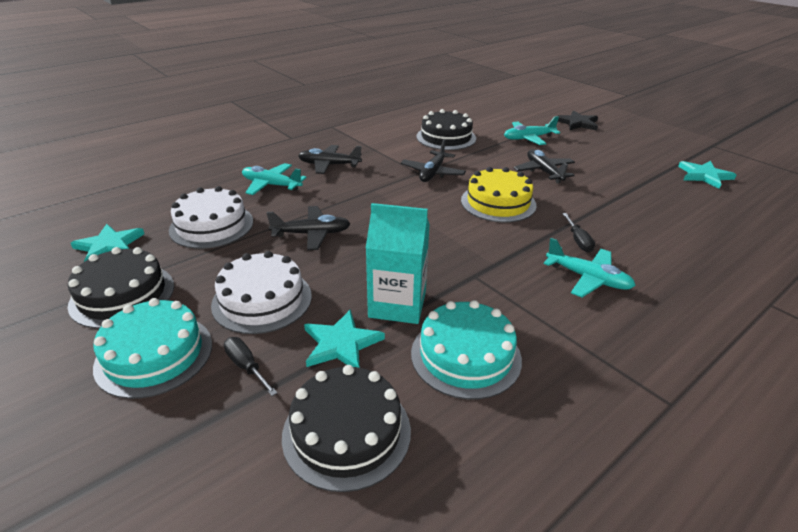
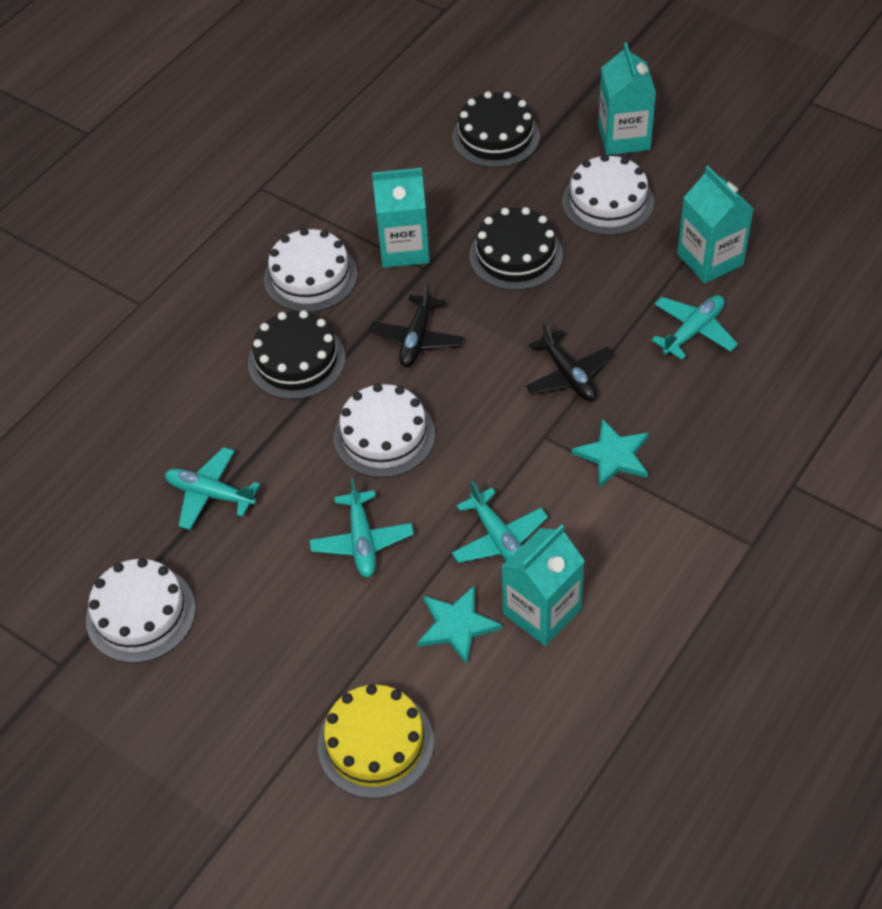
black plane: [266,206,350,250] [298,145,362,174] [401,139,466,182] [514,149,575,184] = 4 -> [369,282,463,367] [526,321,614,401] = 2
black screwdriver: [224,337,277,396] [562,213,595,252] = 2 -> none = 0
black star: [558,111,598,131] = 1 -> none = 0
turquoise cake: [93,298,212,399] [411,300,522,400] = 2 -> none = 0
turquoise carton: [366,203,430,324] = 1 -> [372,168,430,268] [502,524,585,646] [598,43,656,155] [677,166,753,283] = 4
turquoise plane: [242,163,306,195] [504,116,560,145] [544,238,636,297] = 3 -> [165,447,260,530] [309,478,414,578] [452,481,548,563] [652,295,738,360] = 4
turquoise star: [71,224,144,262] [304,309,385,368] [678,161,736,189] = 3 -> [417,585,502,664] [571,419,649,488] = 2
white cake: [169,186,253,249] [211,251,312,334] = 2 -> [86,558,196,663] [264,228,357,312] [334,384,435,478] [562,154,654,235] = 4

